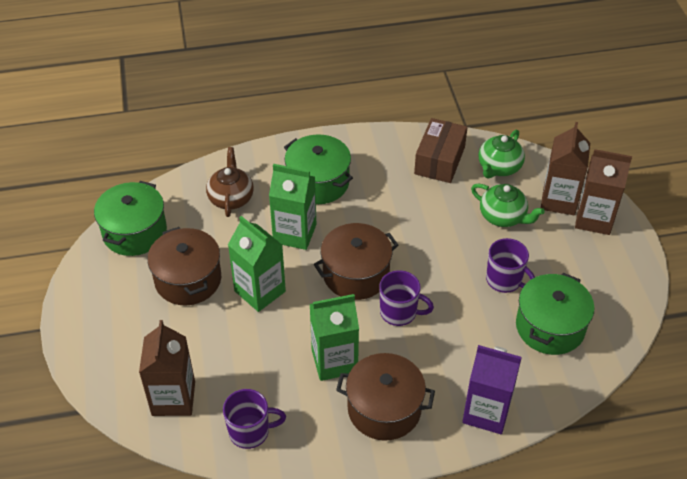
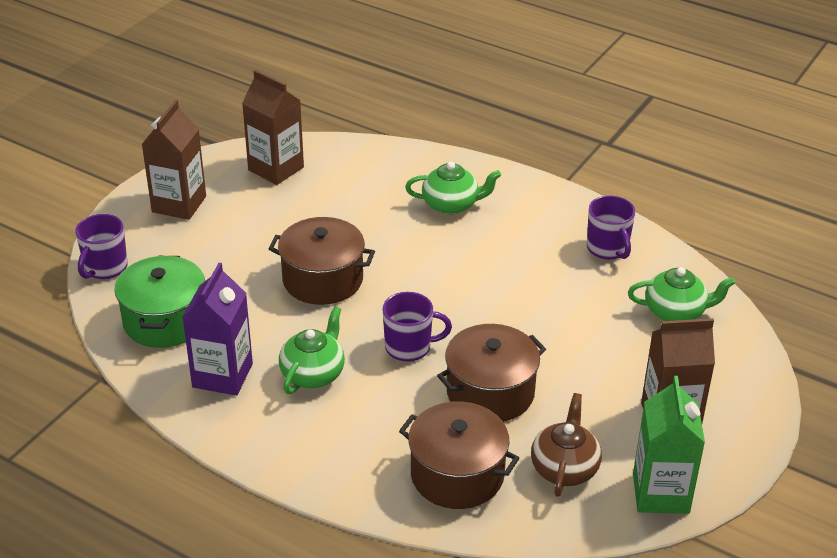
brown box: [414,118,468,183] = 1 -> none = 0
green carton: [228,216,286,312] [269,164,316,250] [310,294,359,381] = 3 -> [633,376,705,514] = 1
green pot: [94,181,167,256] [284,134,353,204] [516,273,595,355] = 3 -> [114,256,205,348] = 1
green teapot: [471,184,545,227] [478,130,525,179] = 2 -> [279,306,345,394] [405,162,501,215] [628,267,735,321] = 3

